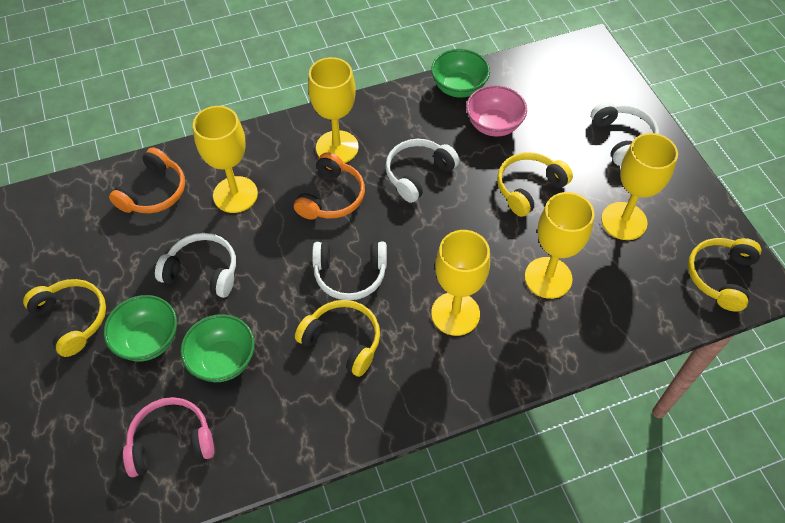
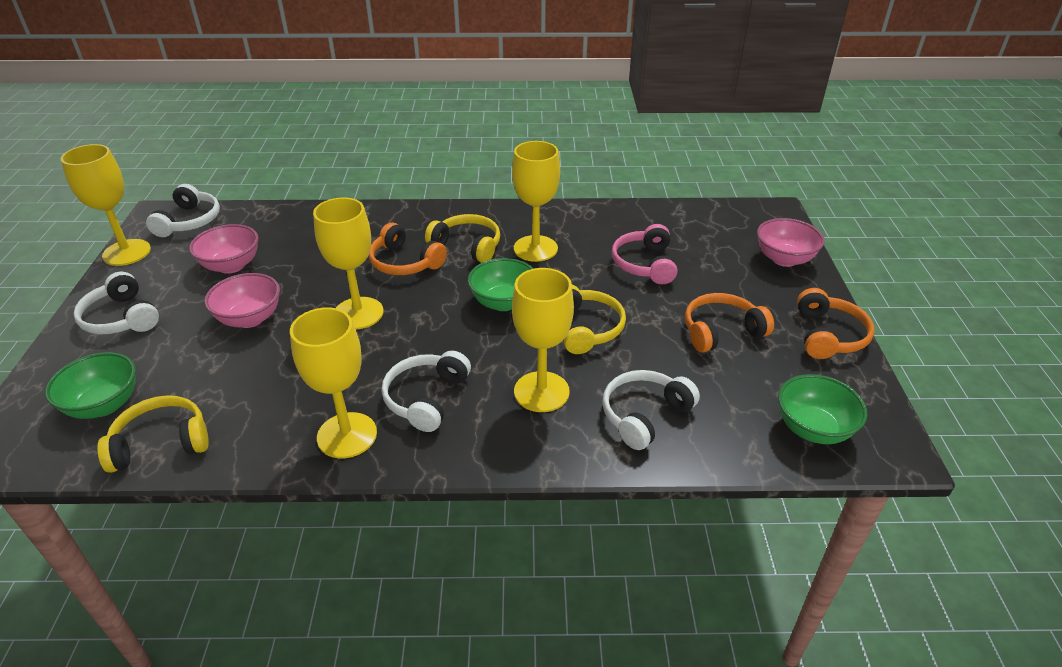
orange headphones: [109,147,185,213] [294,152,365,220] = 2 -> [369,223,447,275] [685,293,774,353] [797,288,875,359] = 3
pink bowl: [466,85,527,137] = 1 -> [189,224,258,274] [204,273,280,328] [757,218,825,267] = 3
yellow headphones: [23,279,106,357] [295,300,380,377] [497,152,573,217] [688,238,761,311] = 4 -> [97,395,209,473] [425,214,500,263] [563,284,626,354] = 3

